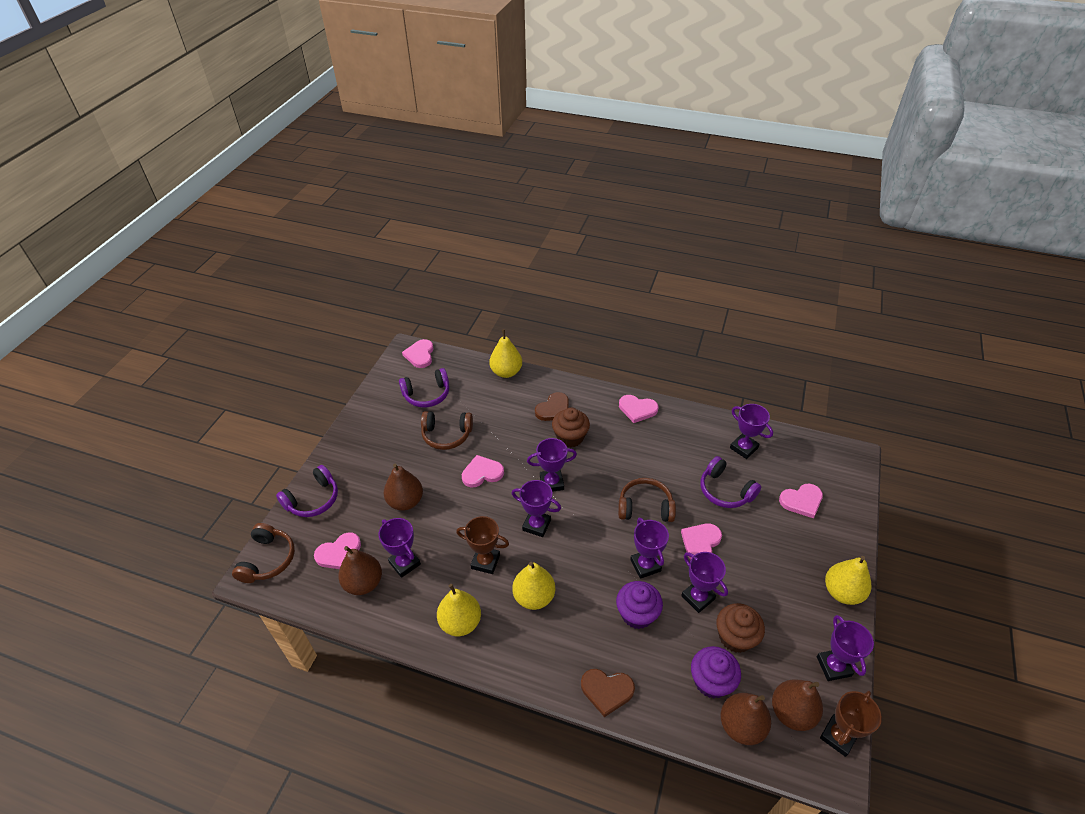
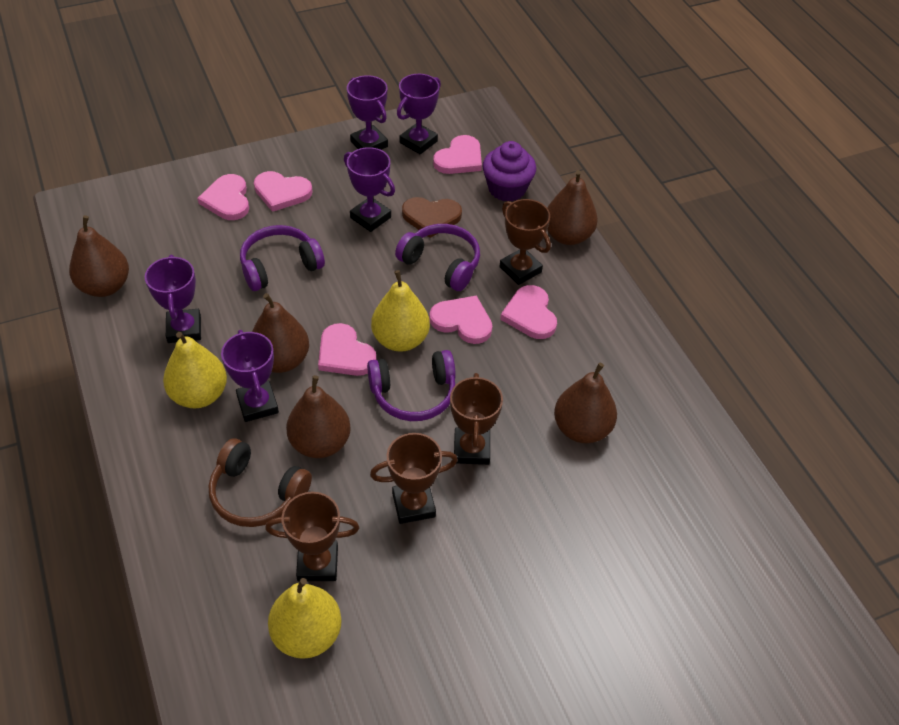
brown cupcake: [552,408,590,448] [716,603,765,653] = 2 -> none = 0
brown headphones: [232,523,295,583] [421,411,473,450] [618,478,676,522] = 3 -> [209,439,312,527] = 1
brown heart: [535,392,569,421] [581,669,635,717] = 2 -> [402,197,462,238] = 1
brown pear: [338,546,382,595] [383,464,423,511] [720,693,771,745] [772,679,823,731] = 4 -> [69,215,129,297] [252,293,309,373] [286,375,351,458] [547,170,598,245] [554,363,617,443] = 5
brown trophy: [456,516,509,574] [820,690,882,757] = 2 -> [265,492,359,581] [370,433,458,524] [450,373,503,465] [500,199,551,285] = 4
purple cupcake: [616,581,663,629] [691,646,741,699] = 2 -> [482,141,536,201] = 1
purple trophy: [378,518,421,578] [512,480,561,537] [527,438,577,492] [630,518,669,579] [681,552,728,613] [730,404,773,459] [817,615,874,681] = 7 -> [145,255,201,343] [221,330,279,422] [344,147,395,232] [347,75,388,150] [397,74,441,154] = 5
yellow pear: [437,584,481,636] [489,329,522,378] [512,562,555,610] [825,556,871,605] = 4 -> [163,332,227,408] [268,578,342,659] [371,270,430,352] = 3

